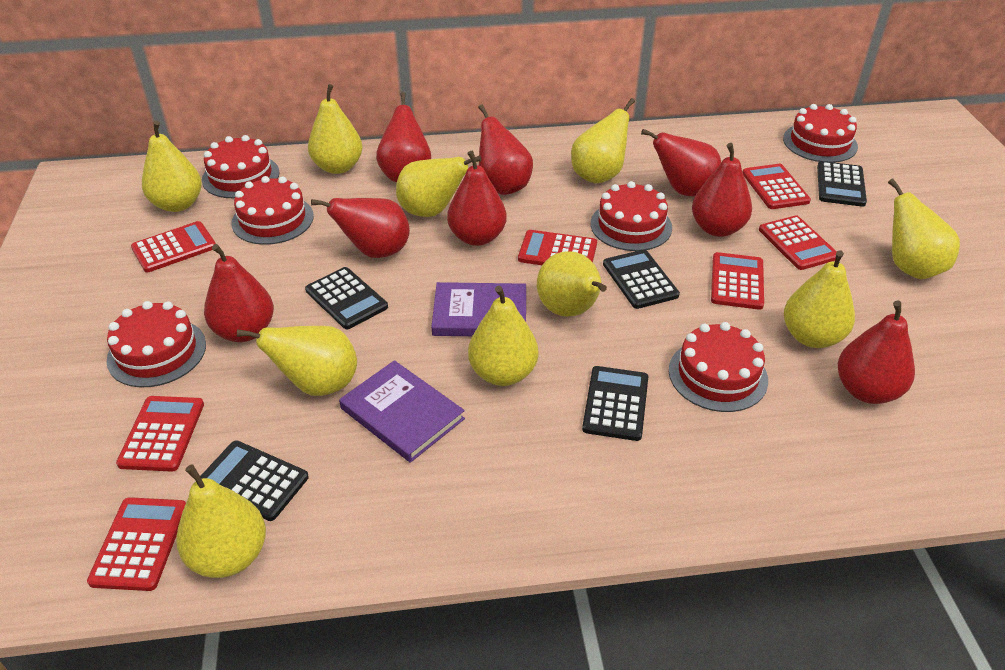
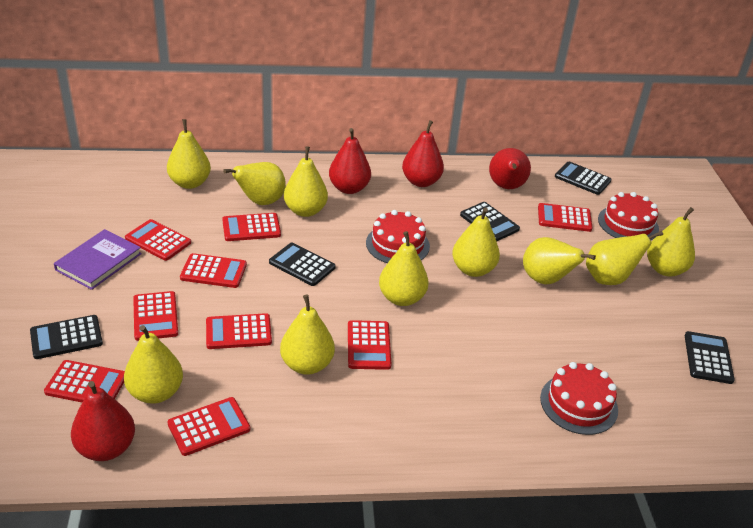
purple book: [339,360,465,463] [431,282,526,336] = 2 -> [54,229,142,290] = 1
red cake: [107,301,206,387] [202,135,279,198] [231,176,314,245] [591,181,672,251] [669,322,768,412] [783,104,858,163] = 6 -> [366,210,430,263] [540,362,618,435] [598,192,659,240] = 3
red calculator: [87,497,186,591] [116,396,204,472] [131,221,216,273] [518,230,597,265] [711,252,764,310] [743,164,811,209] [759,215,837,270] = 7 -> [44,360,125,402] [125,219,191,261] [133,291,178,341] [167,397,250,456] [180,253,247,288] [206,313,272,349] [222,213,281,241] [348,320,391,370] [538,203,593,232] = 9
red pear: [204,244,274,342] [311,198,410,258] [376,92,431,182] [447,151,507,246] [478,104,533,195] [641,129,721,196] [692,143,752,237] [838,301,915,404] = 8 -> [71,381,135,461] [329,128,371,194] [402,120,444,187] [489,148,531,189] = 4

